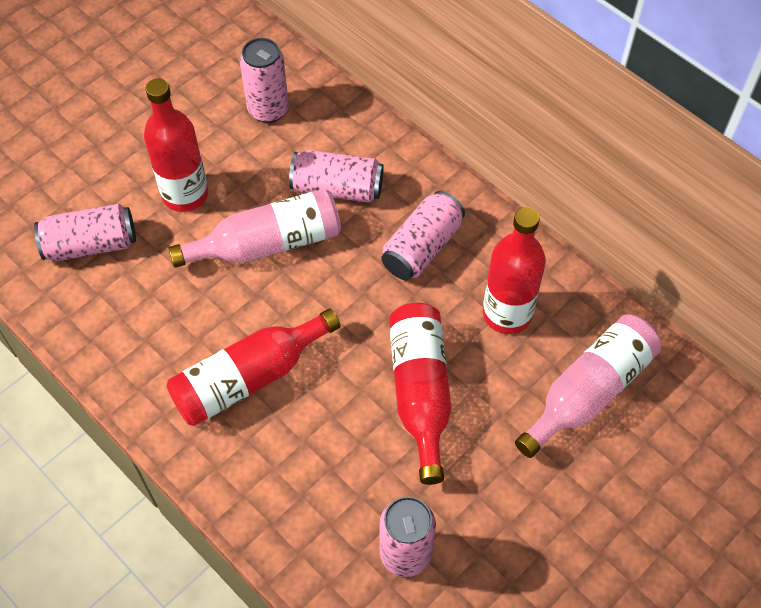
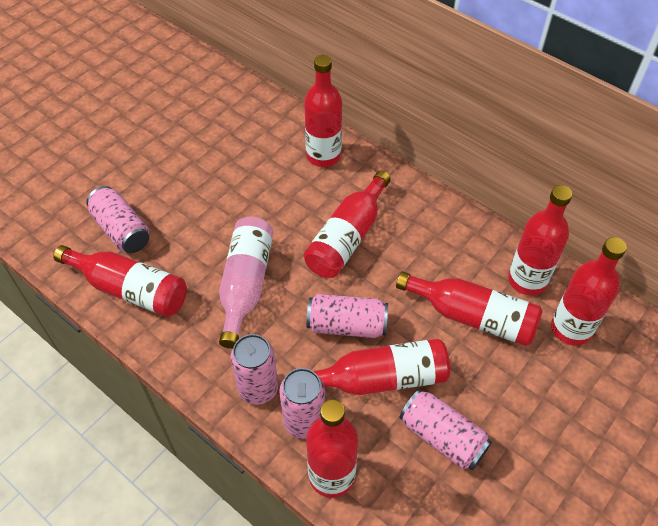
pink bottle: [168,189,341,268] [515,314,661,458] = 2 -> [219,217,274,349] = 1
red bottle: [144,78,208,212] [167,308,340,426] [389,303,451,485] [483,207,546,334] = 4 -> [53,245,187,317] [304,55,342,167] [304,171,391,278] [306,399,358,498] [313,339,450,395] [396,271,543,346] [508,185,572,295] [551,237,627,346] = 8

